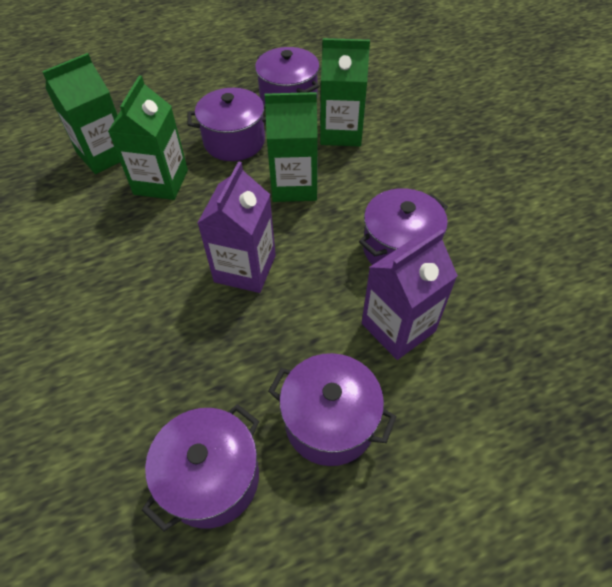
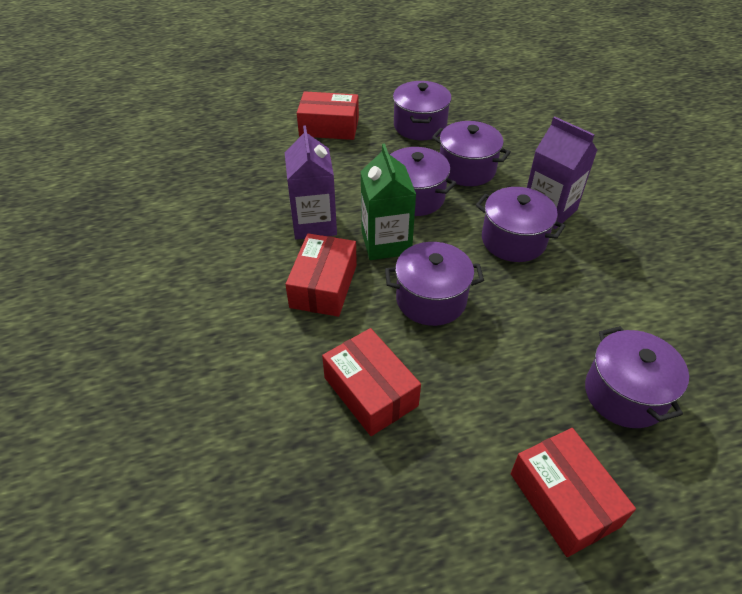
green carton: [42,53,120,174] [108,76,188,200] [265,92,318,202] [320,38,370,147] = 4 -> [360,144,416,260] = 1
purple pot: [142,404,259,532] [188,88,266,161] [255,47,319,105] [268,353,396,466] [359,188,448,265] = 5 -> [385,242,484,326] [388,147,456,216] [393,81,452,140] [432,121,511,186] [476,187,565,262] [585,326,689,428] = 6
red box: none = 0 -> [285,233,357,317] [297,91,359,140] [322,328,421,436] [511,428,636,557] = 4

